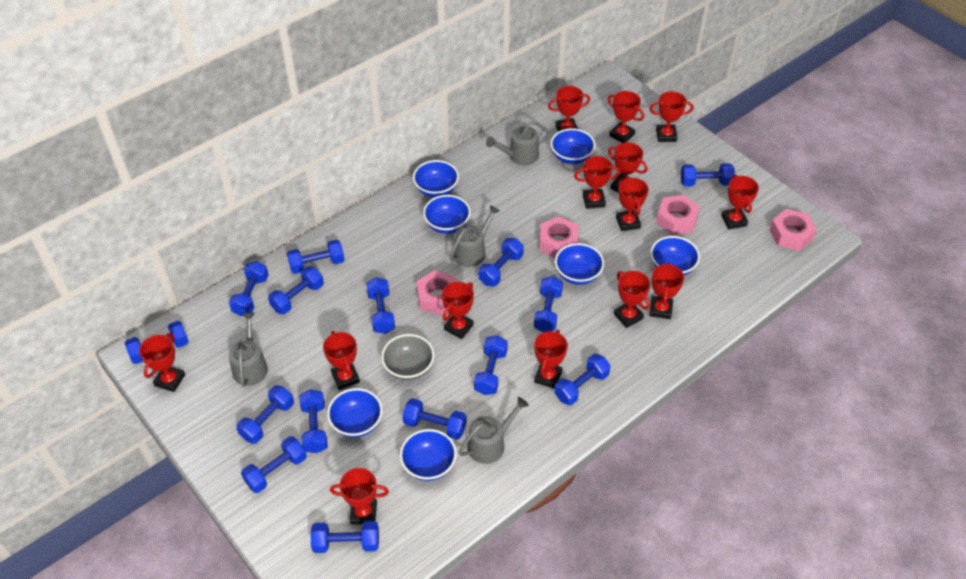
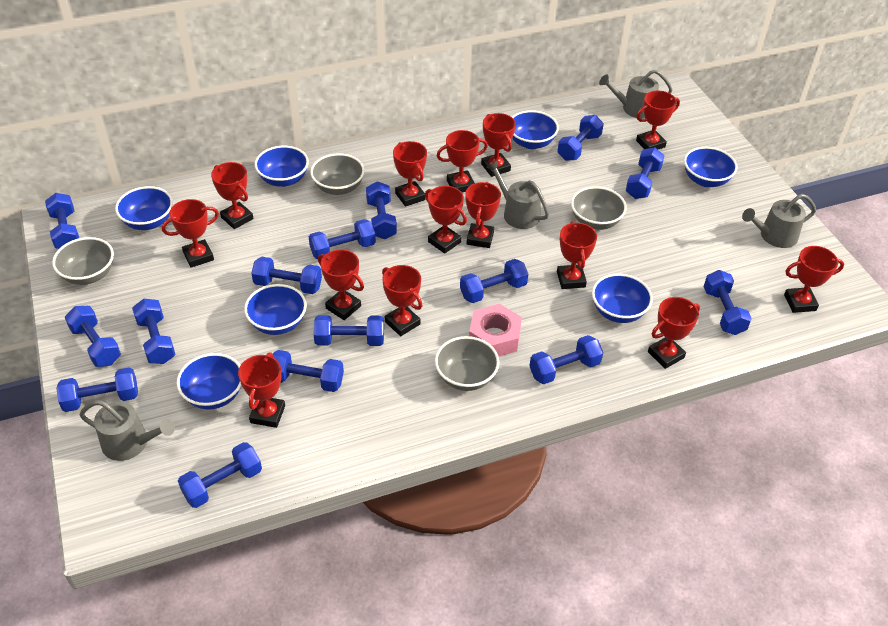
grey bowl: [381,334,434,380] = 1 -> [52,237,114,285] [310,153,365,195] [435,336,499,391] [571,186,627,230] = 4
pink nut: [417,270,457,316] [540,216,579,258] [656,195,700,235] [770,209,817,251] = 4 -> [469,304,522,356] = 1

